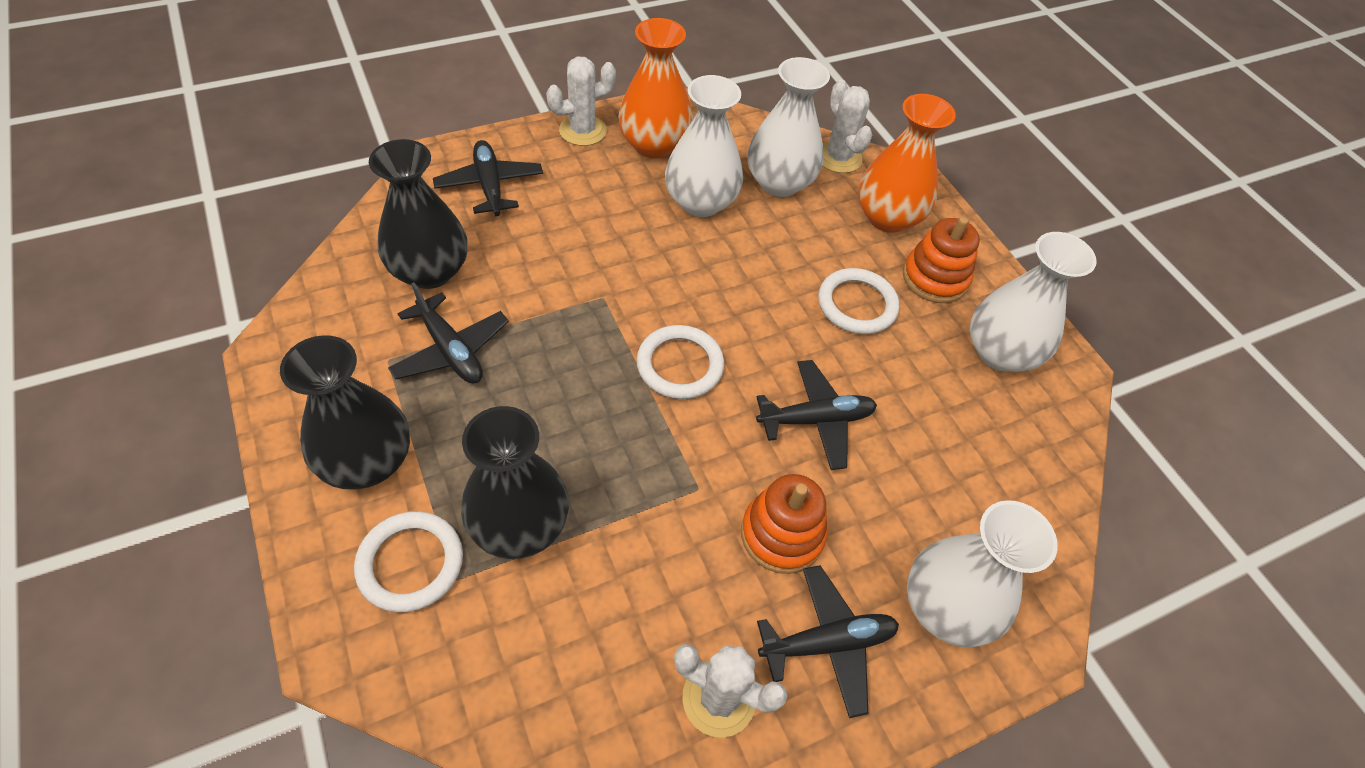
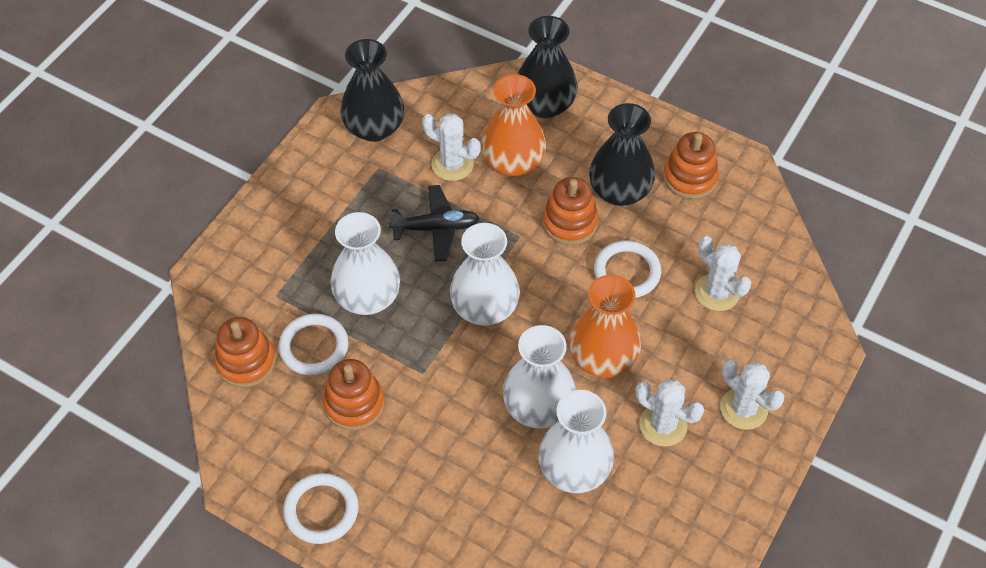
black plane: [388,282,509,384] [433,140,543,216] [756,360,877,470] [757,565,899,718] = 4 -> [388,185,479,262] = 1
orange stacking toy: [741,474,827,574] [903,217,980,303] = 2 -> [214,317,276,388] [323,359,385,430] [542,177,598,245] [663,132,719,199] = 4
white cactus: [546,57,616,146] [674,644,788,738] [822,80,872,173] = 3 -> [422,113,481,181] [636,379,704,447] [695,236,751,311] [720,360,784,430] = 4

